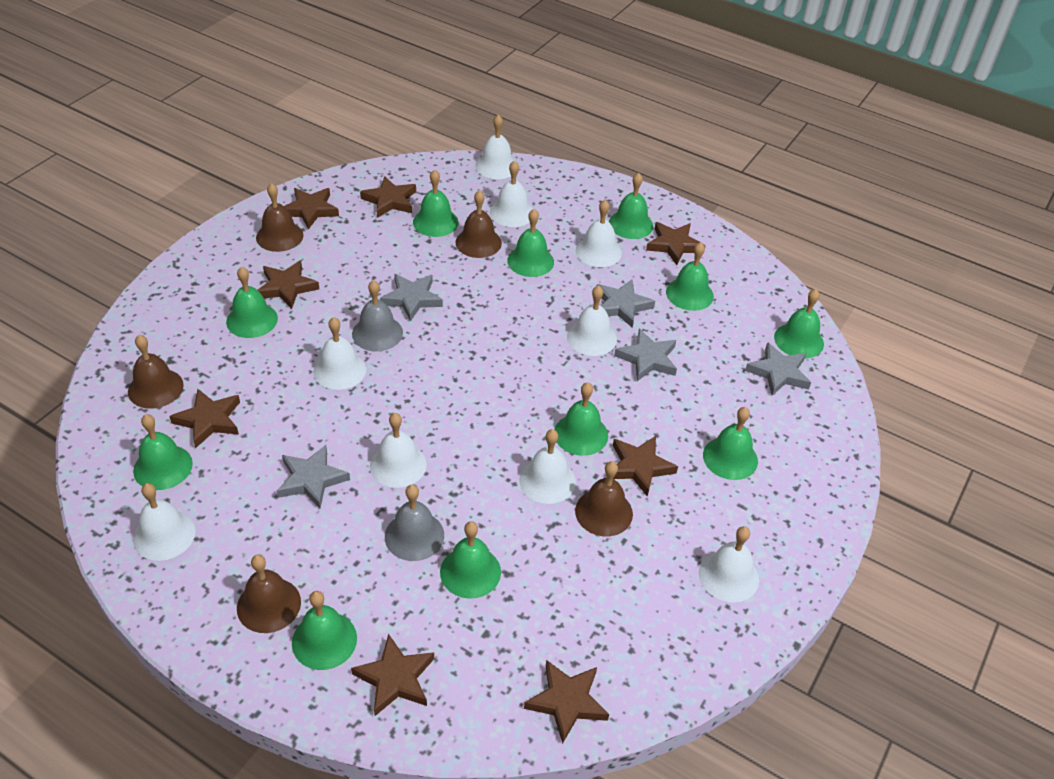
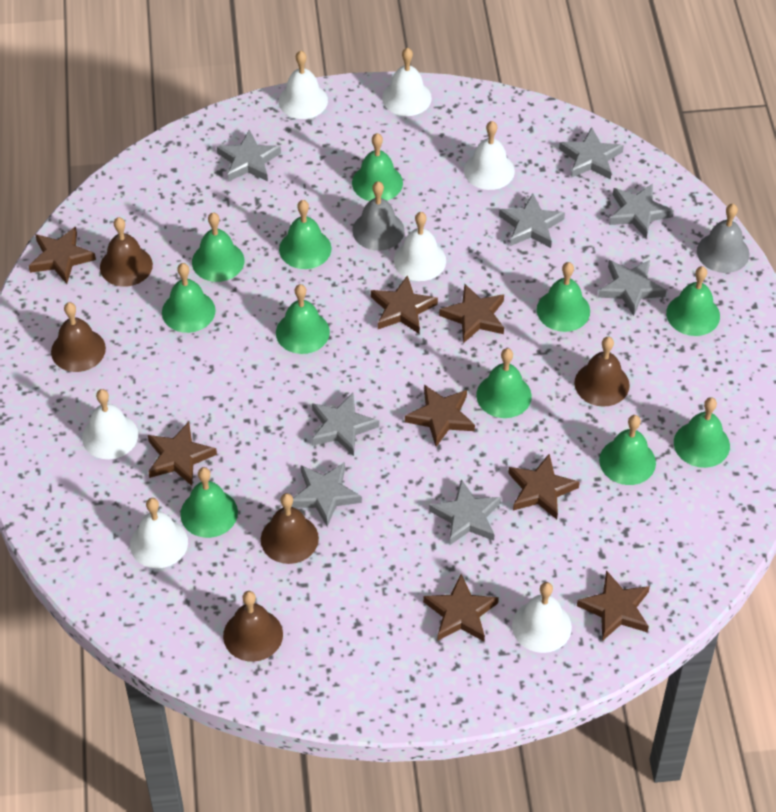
grey star: [277,445,350,509] [380,274,443,322] [597,279,655,328] [614,329,677,381] [745,342,811,396] = 5 -> [217,130,281,181] [291,462,362,527] [312,393,379,456] [429,479,501,546] [499,193,565,248] [559,127,624,180] [598,260,667,316] [609,183,674,239] = 8
white bell: [133,483,196,561] [313,317,366,390] [370,413,427,488] [475,114,514,179] [490,160,533,227] [519,429,576,504] [567,285,617,356] [576,200,622,267] [699,526,759,603] = 9 -> [82,389,138,459] [130,498,188,568] [279,51,328,119] [382,48,432,116] [394,212,446,281] [464,121,515,190] [512,582,572,653] = 7

